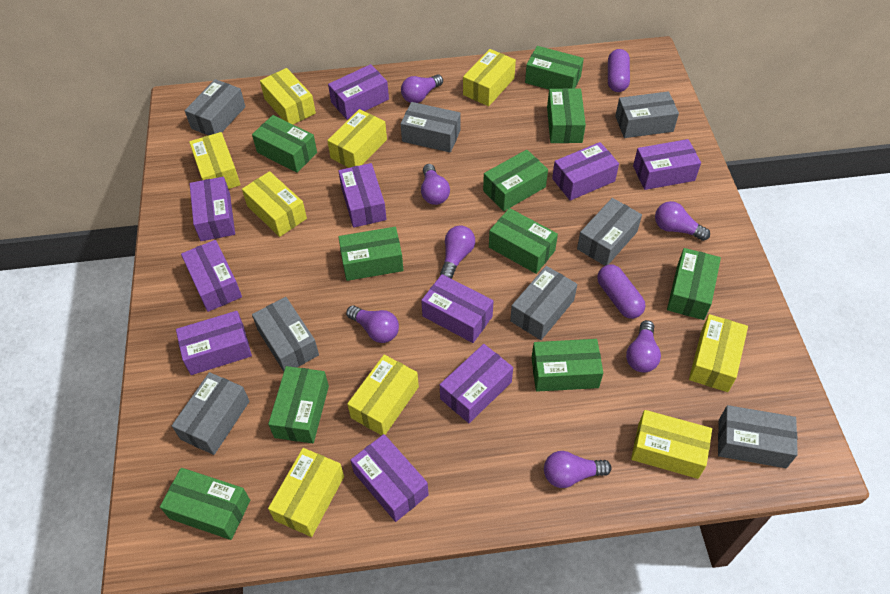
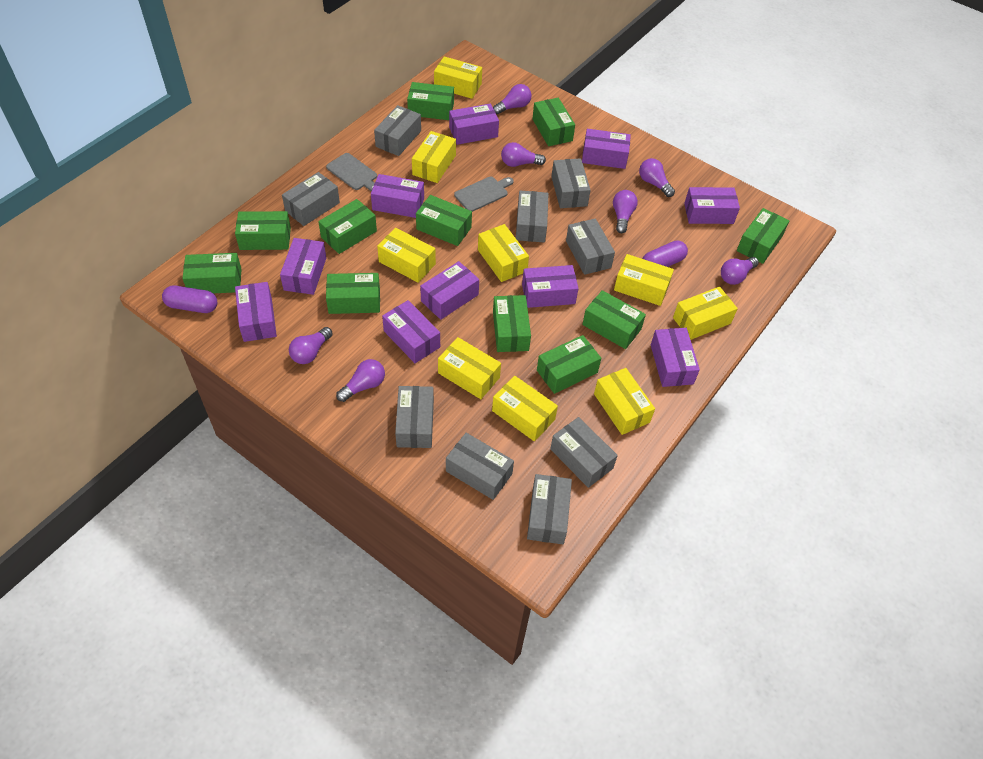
green box: [160,468,250,540] [252,115,317,173] [268,366,329,443] [338,227,403,281] [483,150,548,211] [489,208,558,274] [525,46,584,89] [532,339,603,392] [547,88,586,143] [667,248,721,320] = 10 -> [182,253,242,293] [235,211,291,250] [318,199,377,254] [326,273,380,314] [407,82,454,120] [416,195,472,246] [493,295,531,352] [532,98,575,146] [537,335,601,394] [582,290,646,349] [737,208,789,264] = 11
grey box: [172,372,250,455] [185,79,246,136] [252,297,319,372] [401,102,460,153] [510,266,577,340] [577,198,642,266] [615,91,679,138] [718,405,798,468] = 8 -> [282,172,340,226] [374,105,421,156] [395,386,434,448] [446,433,514,500] [516,191,549,242] [527,474,572,544] [550,417,618,488] [551,158,591,208] [566,219,615,275] = 9
grey cutting board: none = 0 -> [326,153,377,191] [454,176,514,212] = 2

